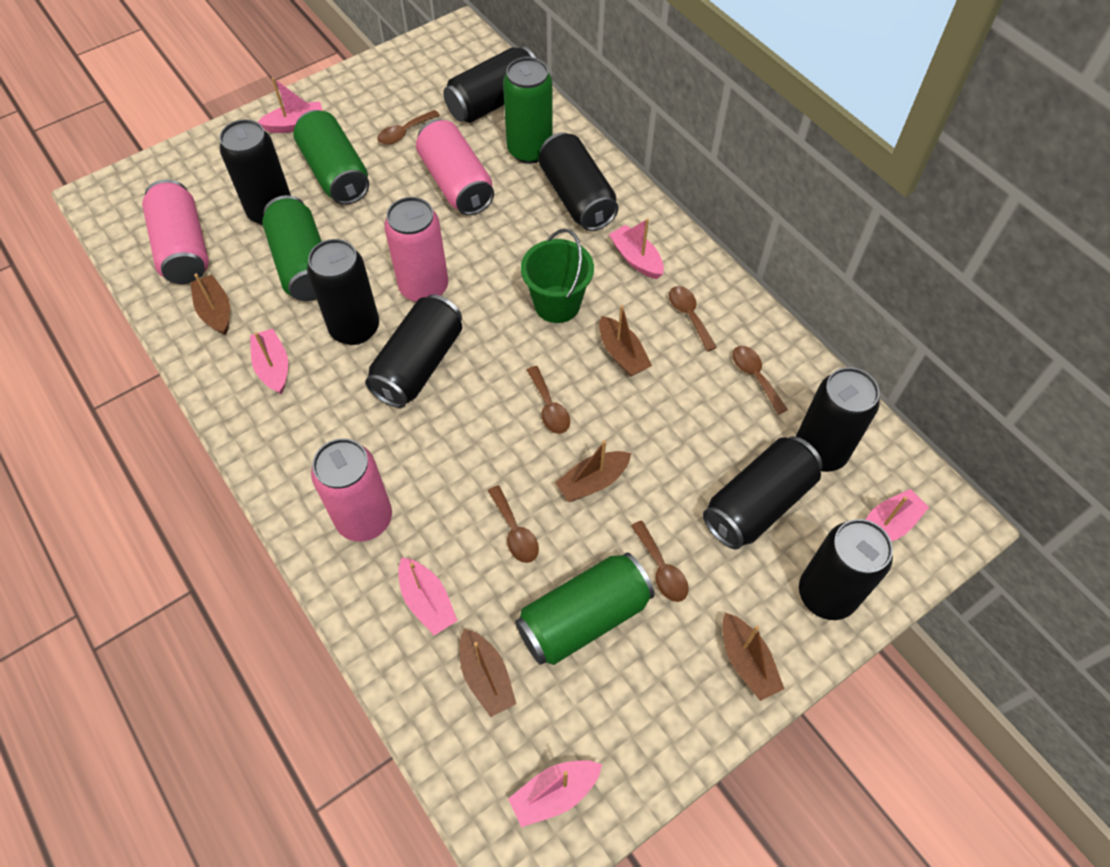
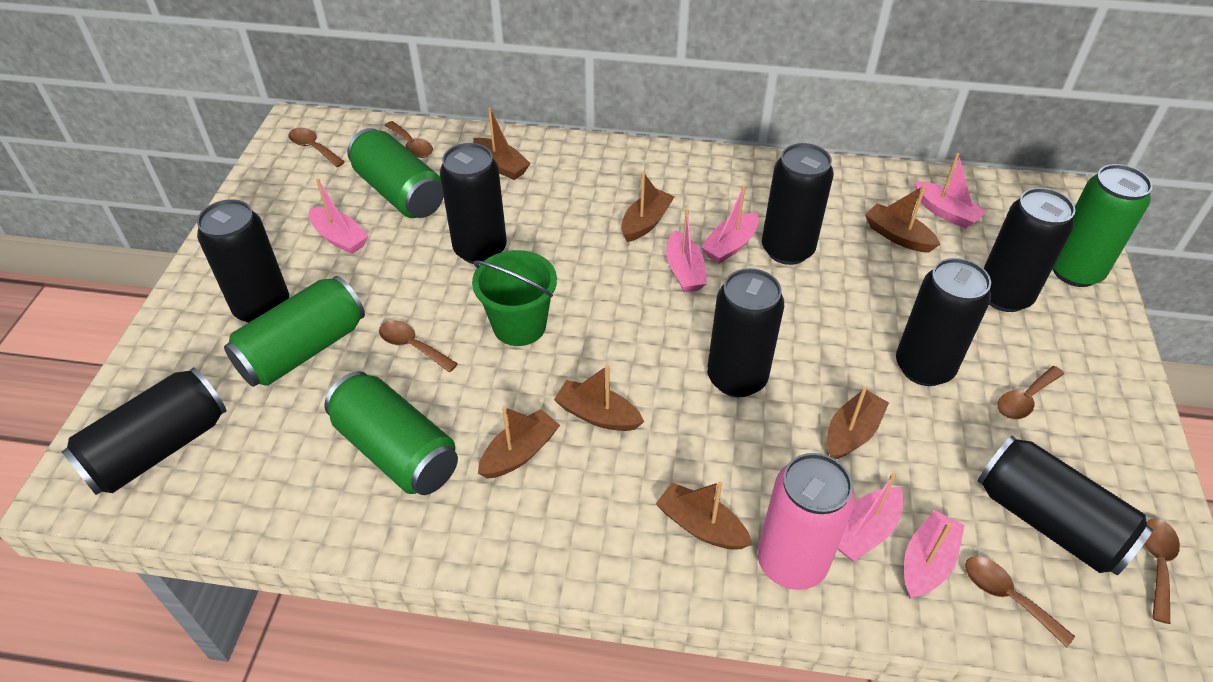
brown boat: [190,273,230,335] [459,628,516,717] [555,440,631,502] [599,305,652,376] [722,612,784,701] = 5 -> [473,107,531,180] [478,406,560,479] [554,365,644,431] [621,172,675,242] [656,481,752,550] [827,387,889,459] [865,185,940,253] = 7
pink can: [142,179,209,284] [311,438,392,541] [384,197,448,302] [416,119,494,215] = 4 -> [757,453,855,590] = 1

